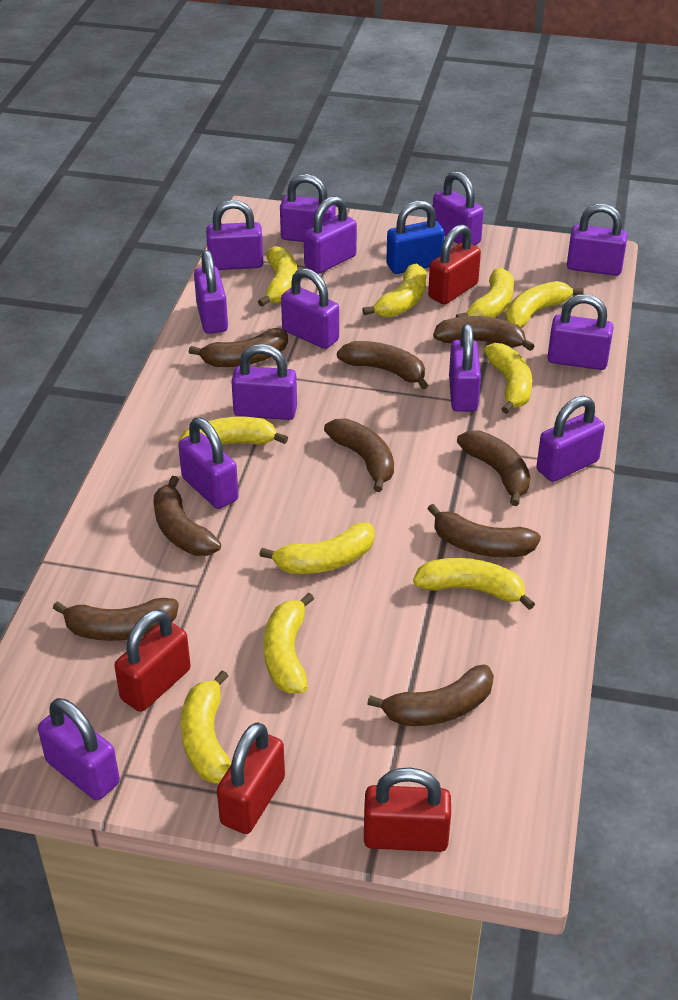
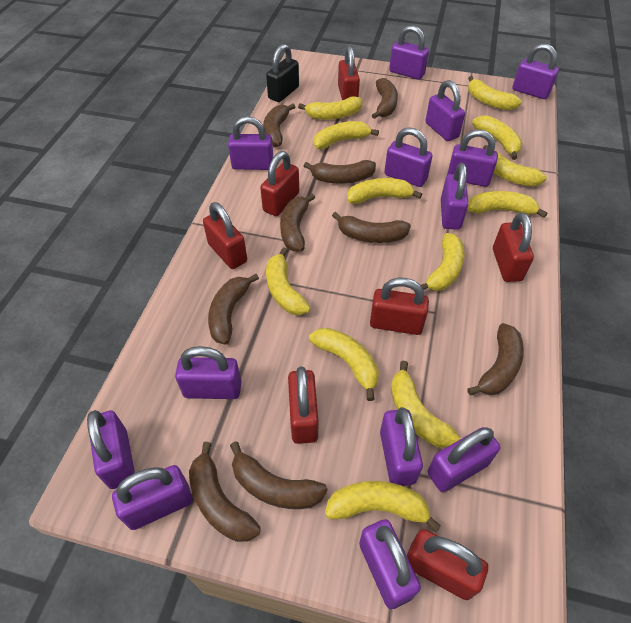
black padlock: none = 0 -> [266,44,299,102] = 1
blue padlock: [386,201,444,274] = 1 -> none = 0
red padlock: [114,609,191,712] [217,722,285,834] [364,767,451,852] [428,224,481,304] = 4 -> [203,202,247,269] [260,151,299,216] [288,366,318,444] [338,46,360,100] [370,278,429,335] [407,529,488,600] [493,212,534,282] = 7
yellow banana: [178,416,288,452] [181,670,231,784] [258,246,297,306] [259,522,375,574] [263,593,314,693] [362,264,427,317] [413,558,535,610] [456,267,514,318] [484,343,532,414] [505,281,584,329] = 10 -> [266,247,310,315] [298,96,362,120] [309,328,379,401] [314,121,379,149] [325,481,441,533] [347,178,422,204] [391,361,460,448] [421,233,465,291] [468,76,522,110] [468,191,547,218] [472,115,522,160] [483,145,547,187] = 12

